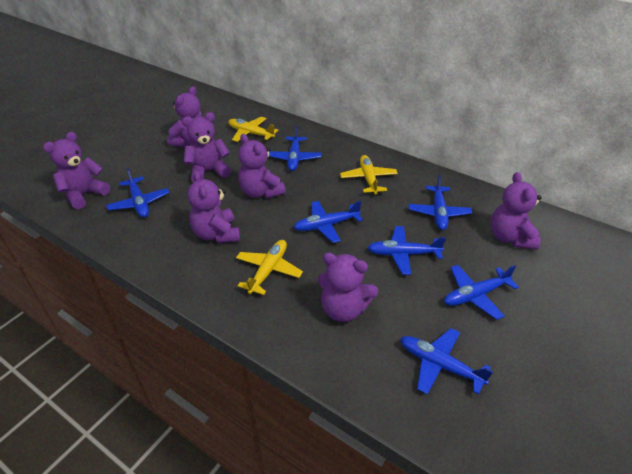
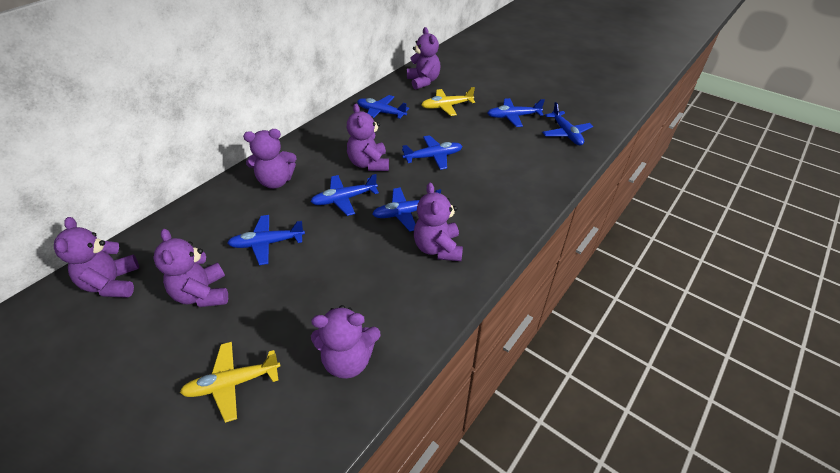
yellow plane: [228,117,278,142] [236,240,303,295] [340,155,398,194] = 3 -> [180,342,280,423] [421,87,475,116] = 2

